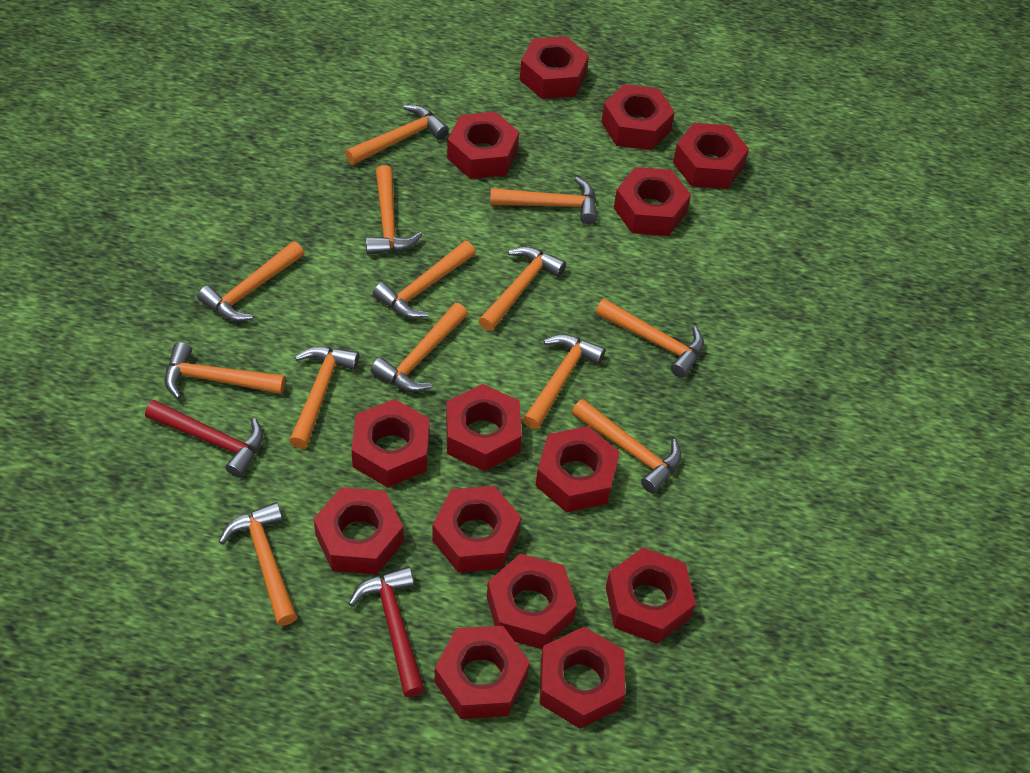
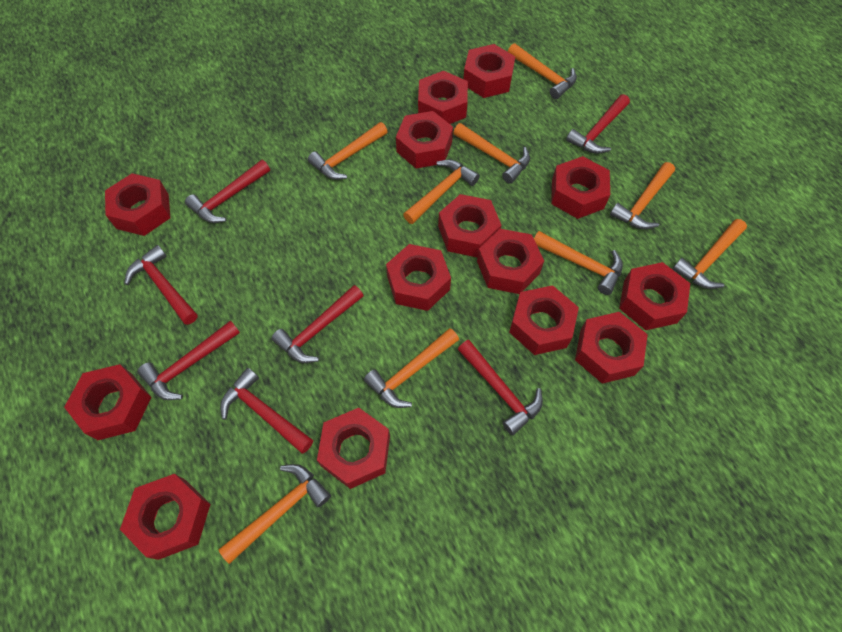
orange hammer: [165,342,285,399] [197,241,304,321] [219,502,297,626] [289,346,359,449] [345,105,449,165] [366,165,422,255] [371,303,468,392] [373,241,475,318] [478,246,566,331] [490,177,597,224] [523,334,606,429] [572,399,681,494] [596,298,704,378] = 13 -> [219,464,331,564] [308,122,388,180] [364,328,459,408] [403,160,480,224] [453,123,530,184] [508,43,577,99] [534,231,623,295] [610,162,675,229] [672,219,747,289] = 9
red hammer: [145,400,263,478] [348,566,425,697] = 2 -> [125,245,198,325] [137,321,240,400] [185,160,270,223] [220,368,313,454] [271,285,364,363] [458,340,543,436] [566,94,630,154] = 7

